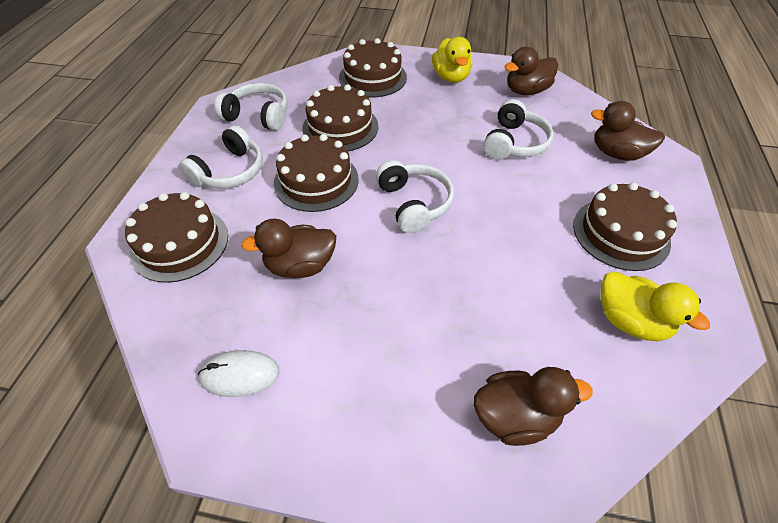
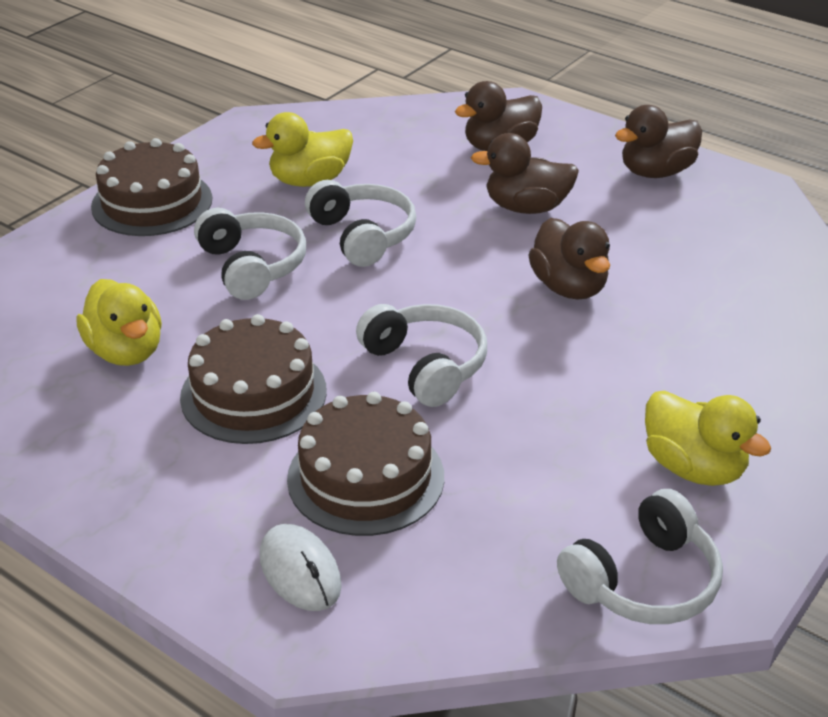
brown cake: [125,192,228,283] [274,134,359,212] [302,84,379,151] [339,38,407,97] [573,182,677,271] = 5 -> [91,138,212,236] [180,314,327,444] [287,392,444,536] = 3
yellow duck: [432,37,472,83] [601,271,710,341] = 2 -> [76,279,162,366] [252,112,353,187] [645,391,771,486] = 3

